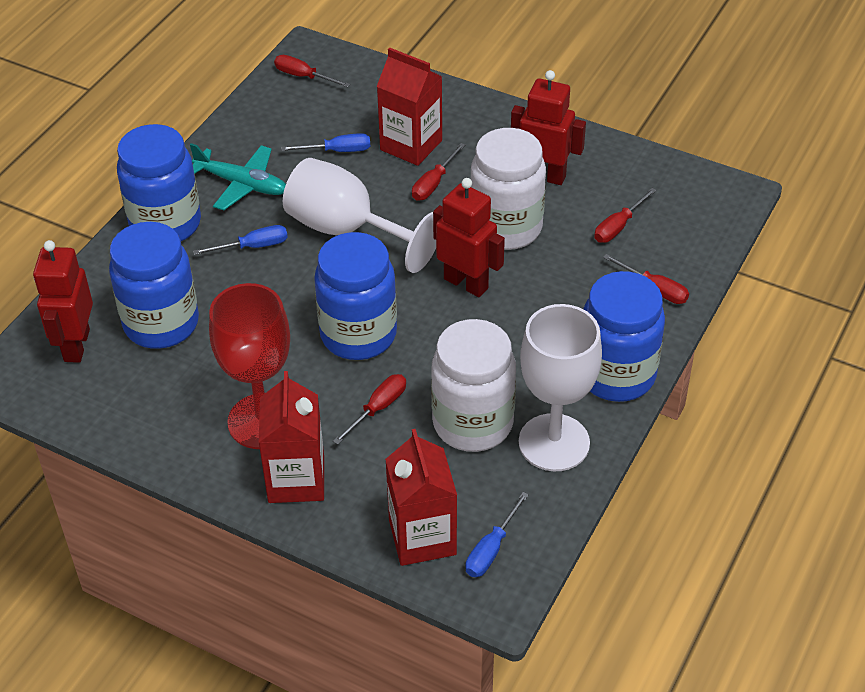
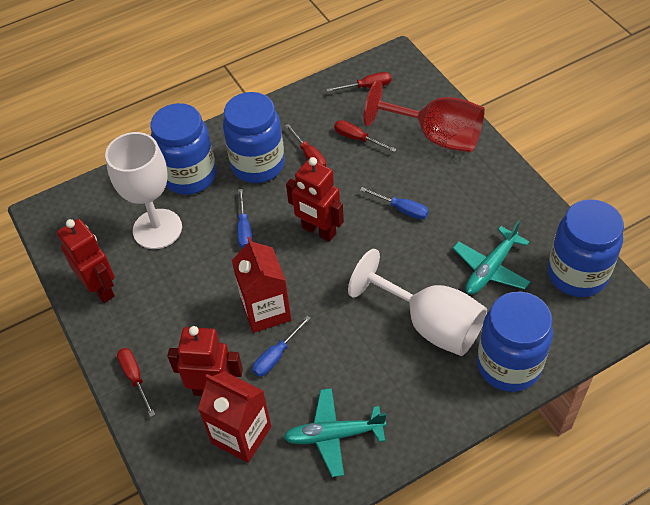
red carton: [259,371,324,503] [376,47,442,166] [385,429,457,566] = 3 -> [198,371,271,463] [232,237,291,333] = 2
red screwdriver: [274,55,350,88] [333,374,406,445] [412,143,465,201] [594,188,657,243] [603,254,689,304] = 5 -> [117,348,155,417] [285,124,326,166] [326,72,391,92] [334,120,396,152] = 4
turquoise plane: [190,143,286,210] = 1 -> [283,388,386,477] [453,221,530,294] = 2
white jar: [431,319,516,452] [471,128,546,250] = 2 -> none = 0

